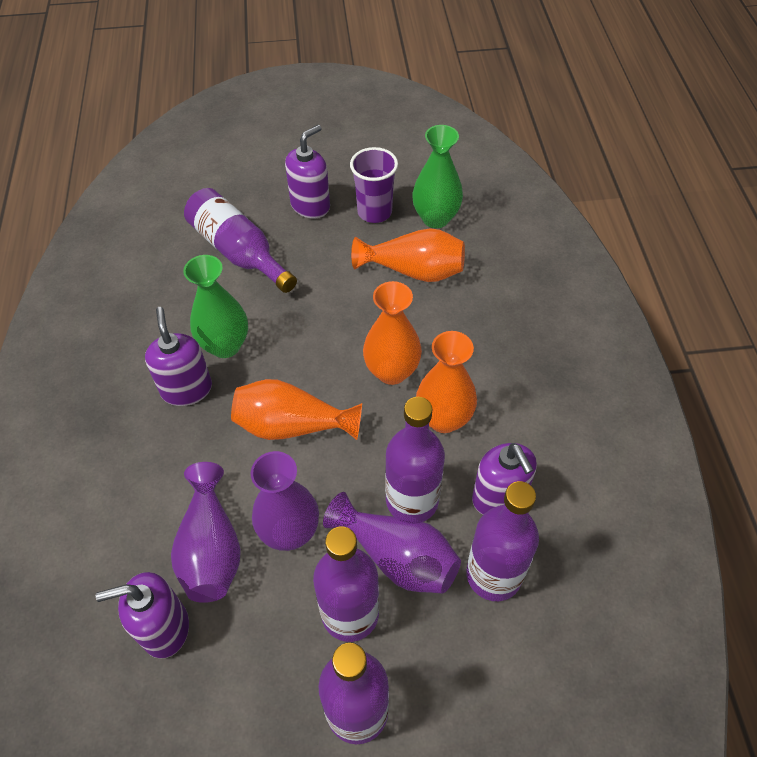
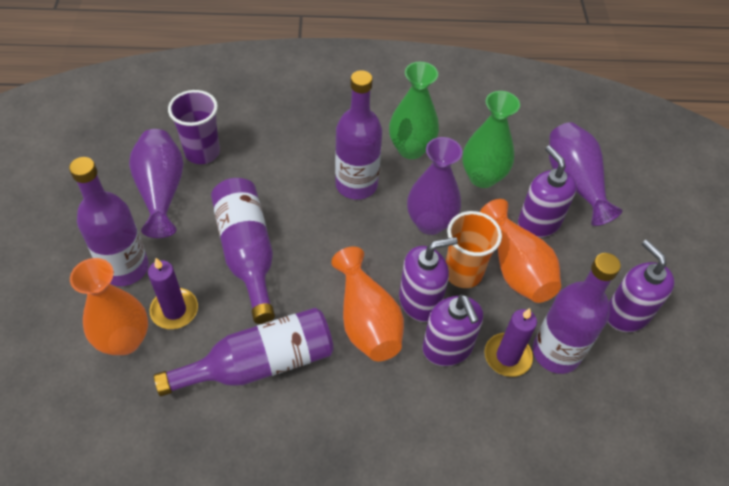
orange cup: none = 0 -> [446,211,502,288] = 1
orange vase: [231,379,362,440] [351,228,465,282] [363,281,422,385] [416,331,477,433] = 4 -> [70,258,148,355] [331,246,404,361] [480,199,561,303] = 3
purple candle: none = 0 -> [148,258,198,329] [485,308,537,377] = 2

